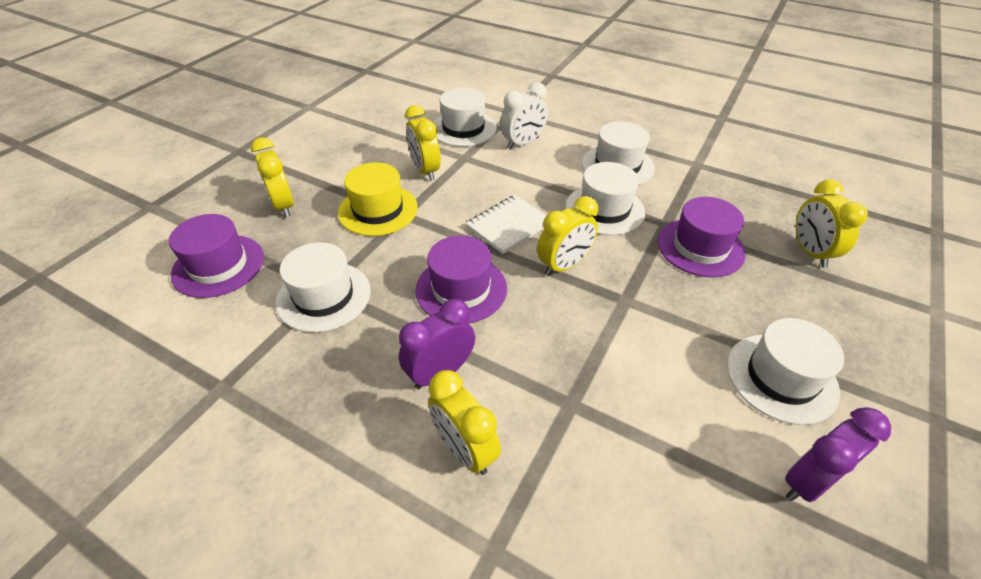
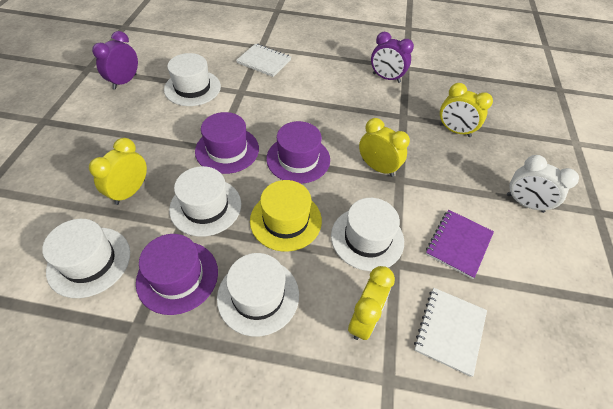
purple notebook: none = 0 -> [426,210,494,279] = 1
white notebook: [466,195,546,254] = 1 -> [236,43,291,77] [414,288,487,377] = 2
yellow clock: [251,137,294,218] [405,105,441,181] [428,370,501,475] [537,196,598,276] [796,179,868,268] = 5 -> [89,138,147,205] [348,266,395,340] [359,118,410,177] [439,83,493,137] = 4

